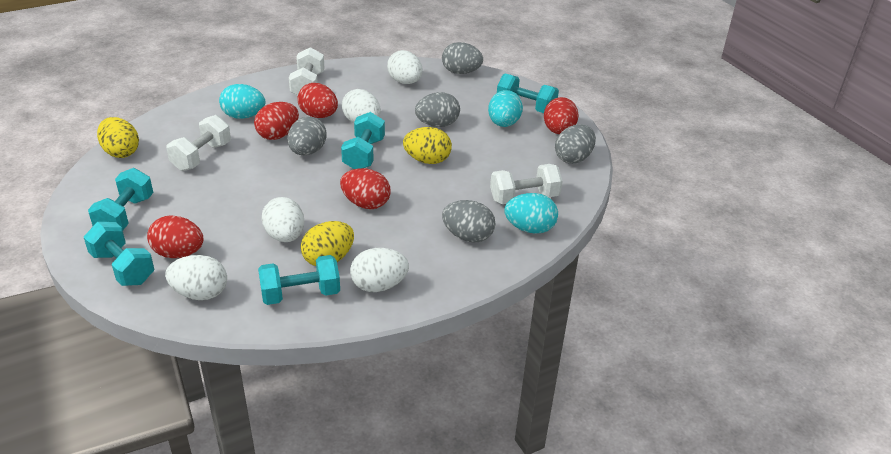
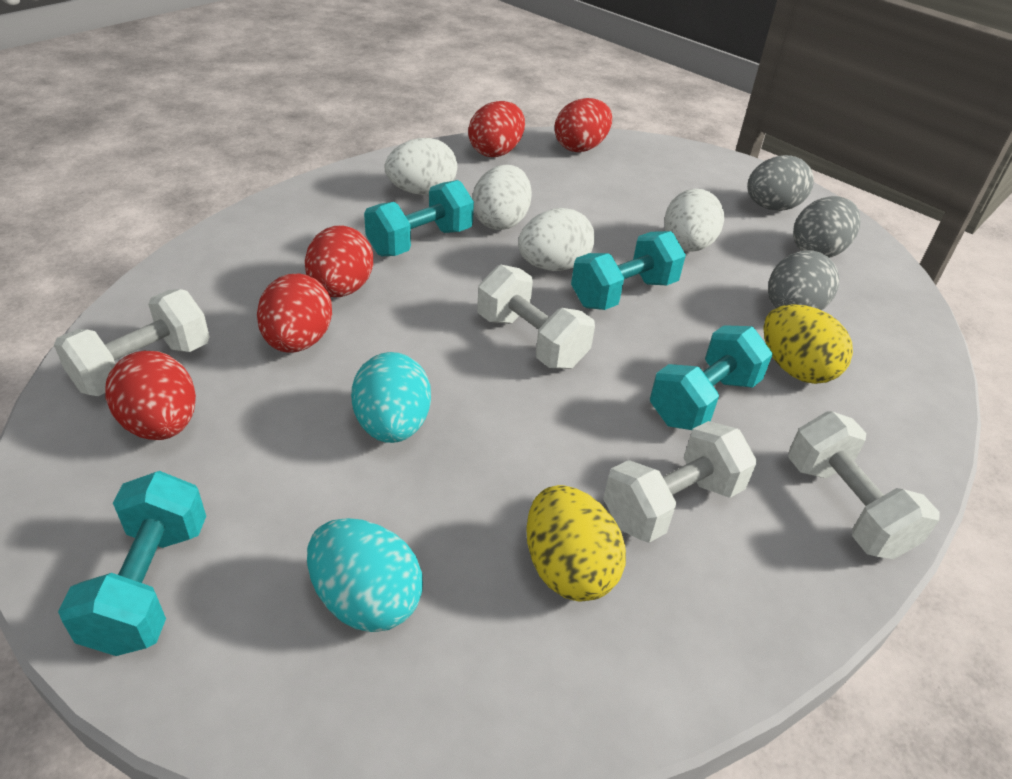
grey egg: [287,116,327,155] [415,92,460,127] [442,42,483,74] [442,200,495,243] [555,124,596,164] = 5 -> [747,155,814,211] [768,250,839,310] [793,196,861,258] = 3
turquoise dumbbell: [84,222,154,286] [88,168,153,230] [258,255,340,305] [341,112,385,169] [497,74,559,113] = 5 -> [58,471,206,656] [364,180,474,256] [571,231,686,310] [650,325,773,430] = 4
turquoise egg: [219,84,265,119] [488,90,523,127] [504,193,558,234] = 3 -> [307,518,423,632] [351,352,431,443] = 2
white dumbbell: [166,115,231,171] [289,47,324,96] [490,164,563,204] = 3 -> [54,289,209,396] [477,265,595,369] [603,421,756,543] [788,411,940,559] = 4
white egg: [165,255,227,300] [262,197,305,242] [342,89,381,123] [350,248,409,292] [387,50,423,84] = 5 -> [385,138,457,195] [472,165,532,230] [518,208,595,271] [664,189,724,252] = 4
yellow egg: [97,117,139,158] [301,221,354,266] [403,127,452,164] = 3 -> [526,485,626,602] [763,304,853,384] = 2

